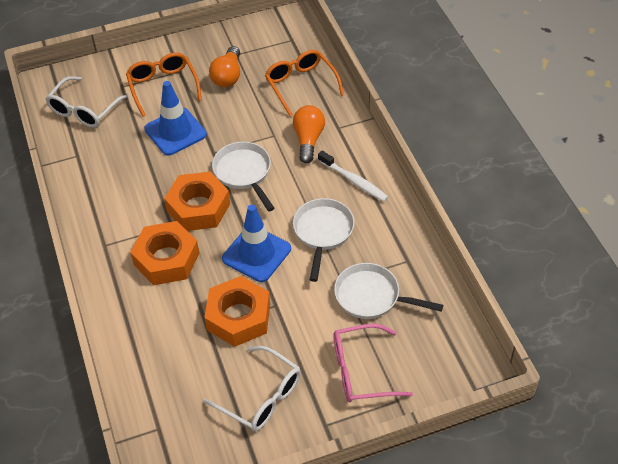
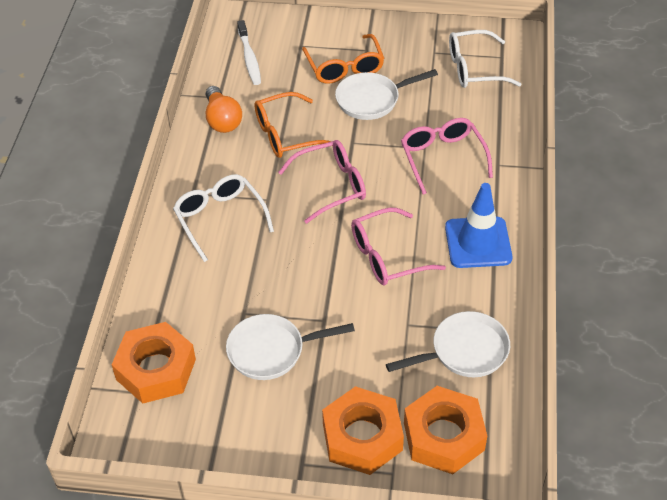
blue traffic cone: [144,81,207,156] [222,204,291,282] = 2 -> [445,183,513,268] = 1
orange light bulb: [209,46,240,87] [293,105,325,163] = 2 -> [206,86,242,133] = 1
pink glasses: [333,324,413,402] = 1 -> [278,140,366,224] [351,208,446,285] [401,118,493,195] = 3

